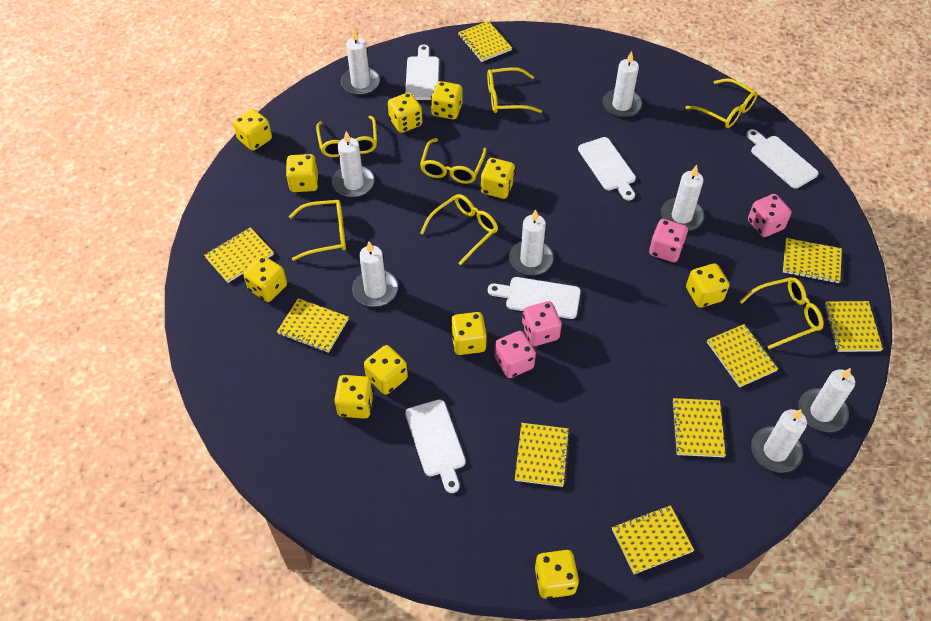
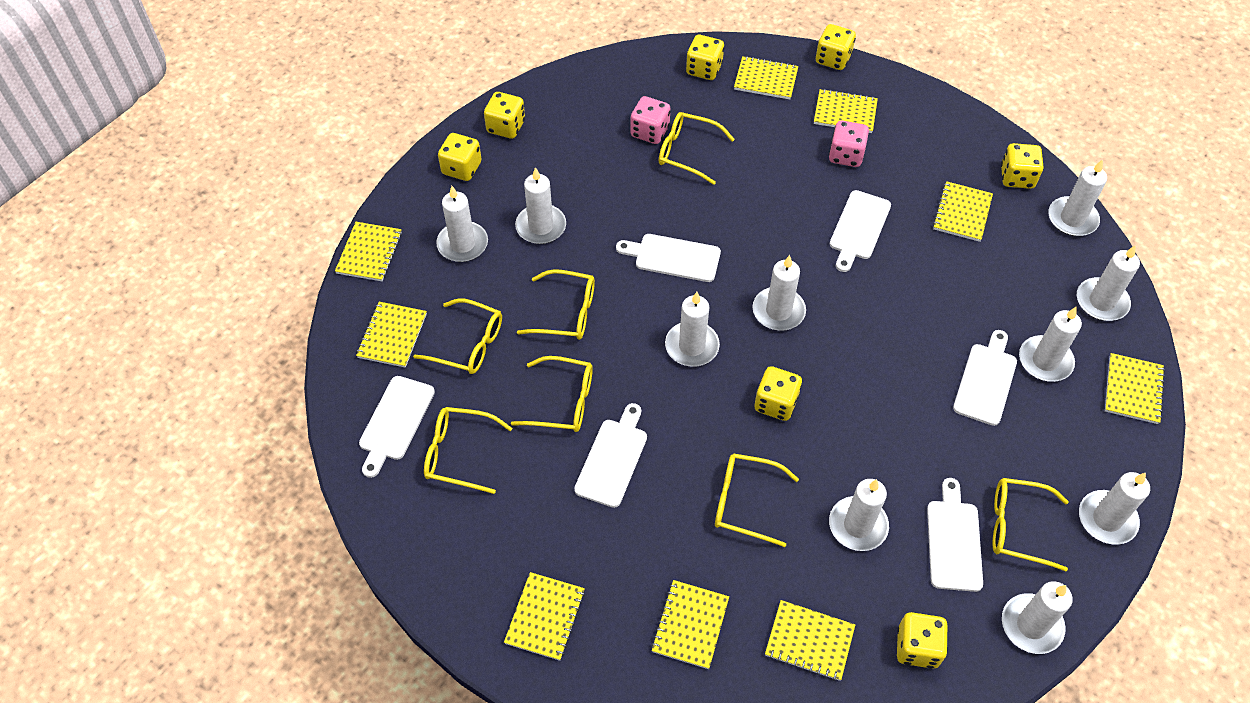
pink dice: [494,331,536,378] [522,301,562,346] [649,219,688,262] [748,194,791,237] = 4 -> [630,96,670,144] [829,120,869,167] = 2
white candle: [332,131,374,197] [341,29,380,95] [352,241,398,307] [509,209,554,275] [602,51,642,118] [661,165,705,231] [751,409,807,473] [798,368,855,432] = 8 -> [436,186,488,262] [515,167,566,244] [665,292,720,367] [753,255,806,331] [829,479,889,551] [1002,581,1073,654] [1019,307,1082,382] [1048,159,1107,236] [1077,245,1140,321] [1079,472,1150,545] = 10
white cutting board: [405,45,439,100] [405,399,466,493] [488,277,581,319] [578,137,636,201] [746,129,818,189] = 5 -> [359,376,435,478] [574,403,647,508] [616,234,721,282] [830,190,891,272] [927,478,983,592] [953,330,1017,426] = 6
yellow dice: [233,109,272,151] [243,256,287,302] [286,154,318,192] [334,375,374,419] [364,345,408,395] [388,92,422,133] [431,81,462,119] [451,312,487,355] [481,158,515,199] [535,550,579,599] [686,263,729,308] = 11 -> [438,133,482,181] [484,92,525,139] [686,35,724,80] [754,366,802,421] [816,24,856,70] [897,612,948,669] [1001,143,1043,189] = 7

